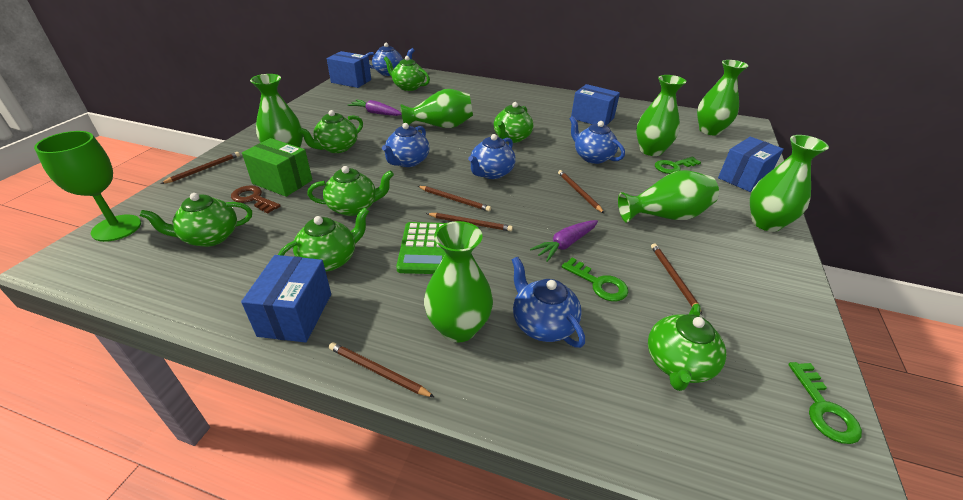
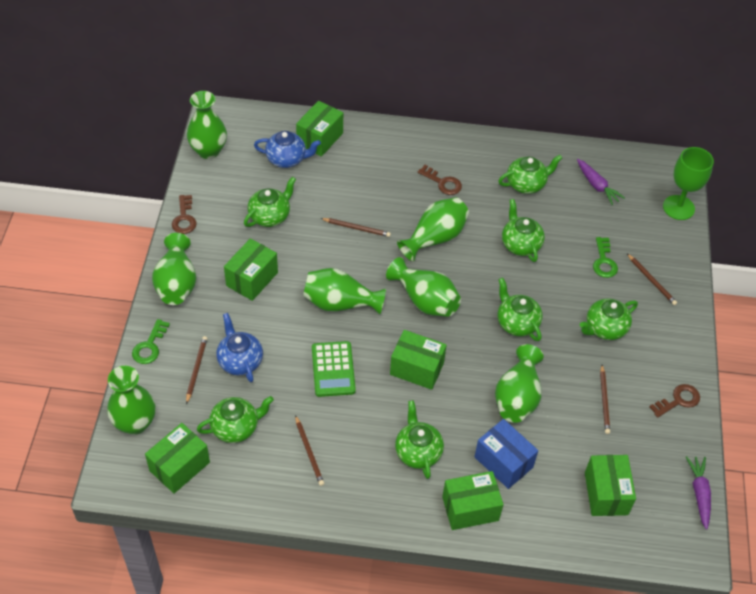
blue box: [241,255,331,343] [327,51,371,88] [571,84,620,126] [718,137,784,192] = 4 -> [474,419,538,489] = 1
blue teapot: [366,43,415,76] [382,123,429,167] [468,134,515,179] [512,257,585,348] [569,116,625,164] = 5 -> [217,313,263,382] [254,131,321,168] = 2
brown key: [231,186,281,213] = 1 -> [172,195,197,234] [418,165,462,195] [649,384,700,418] = 3
brown pencil: [160,152,240,184] [329,342,435,398] [418,186,491,212] [426,213,513,231] [558,170,604,213] [651,243,702,315] = 6 -> [186,336,207,404] [295,415,324,486] [321,218,391,237] [600,365,610,434] [627,254,677,305] = 5
green box: [242,138,312,197] = 1 -> [145,423,210,493] [224,238,278,301] [296,101,343,157] [390,330,447,390] [442,471,503,530] [585,455,636,516] = 6
green key: [562,258,628,301] [655,157,701,174] [788,362,862,444] = 3 -> [132,319,170,364] [593,237,618,278] = 2

